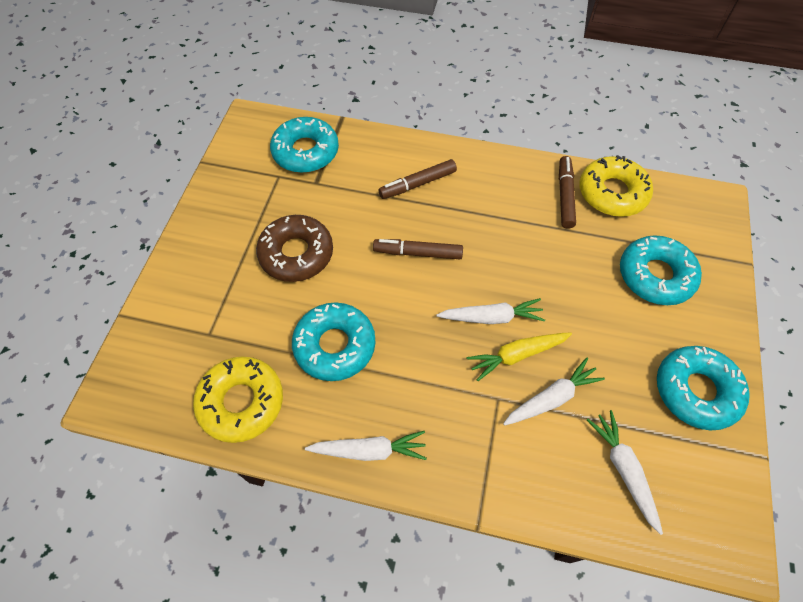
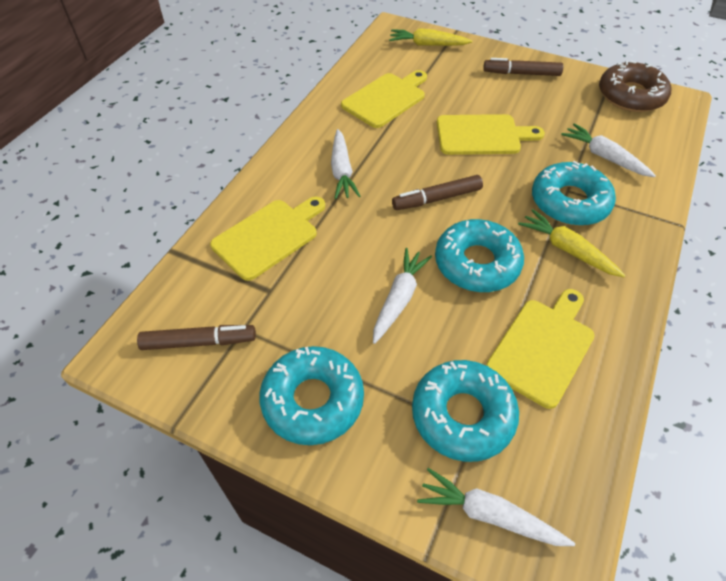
yellow carrot: [467,332,572,381] = 1 -> [389,28,472,46] [518,209,626,277] = 2
yellow cutting board: none = 0 -> [210,197,325,281] [341,70,427,128] [437,114,545,155] [486,289,595,409] = 4
yellow donut: [193,357,283,443] [579,155,653,217] = 2 -> none = 0

